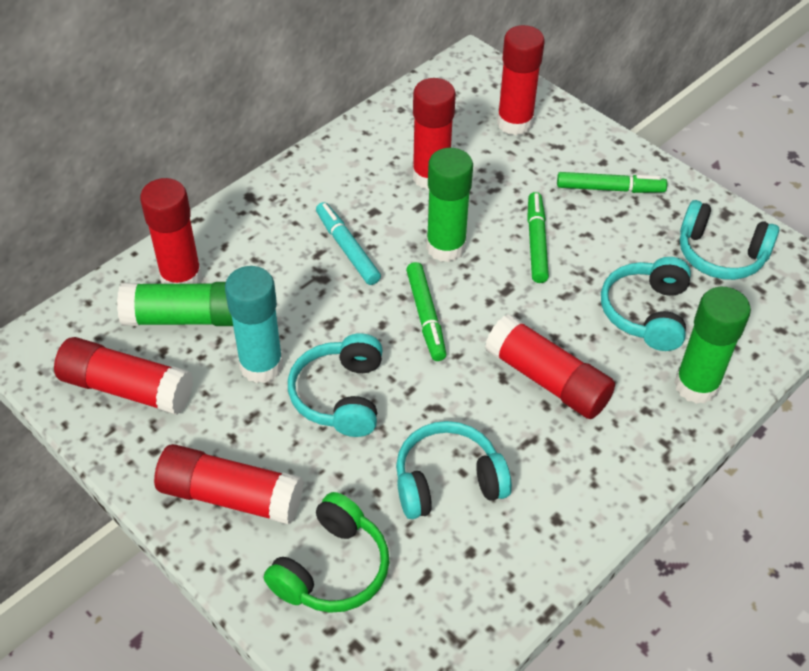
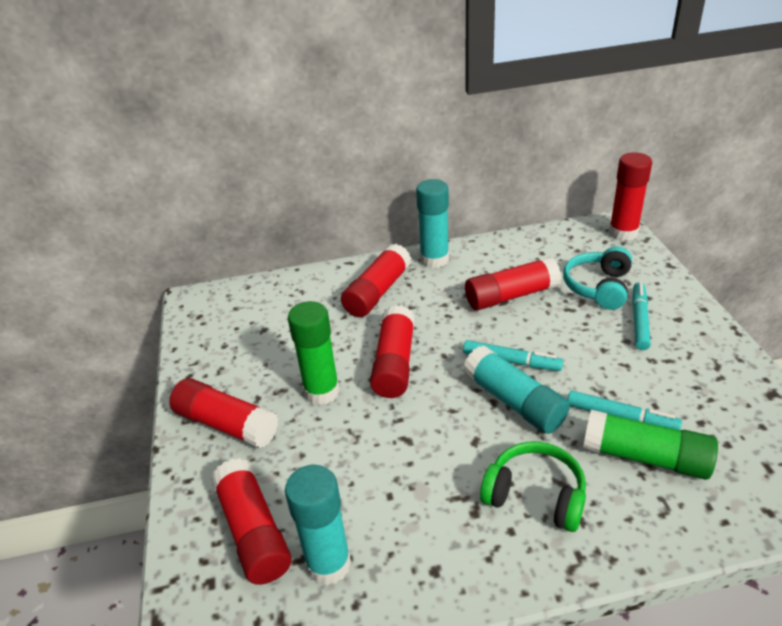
green glue stick: [117,282,233,326] [426,148,473,262] [674,287,751,404] = 3 -> [288,301,340,405] [583,410,718,480] = 2
green marker: [406,262,447,361] [527,192,549,283] [557,172,667,193] = 3 -> none = 0
turquoise glue stick: [225,266,283,383] = 1 -> [285,465,351,585] [416,179,449,268] [463,345,570,434] = 3
turquoise headphones: [288,333,383,437] [396,421,512,519] [601,257,691,351] [680,200,779,280] = 4 -> [563,247,632,310] = 1
turquoise marker: [316,202,381,285] = 1 -> [463,340,563,371] [567,391,682,430] [632,282,651,350] = 3

